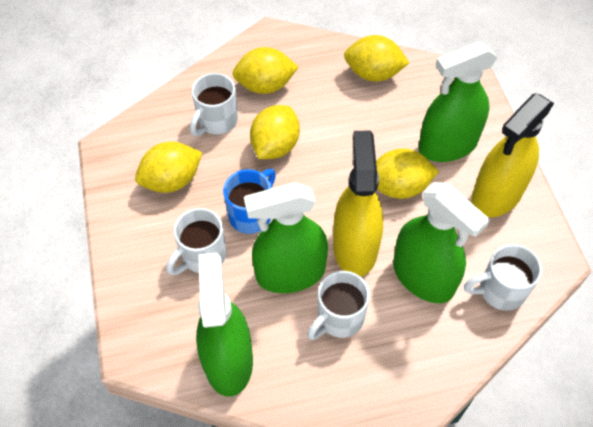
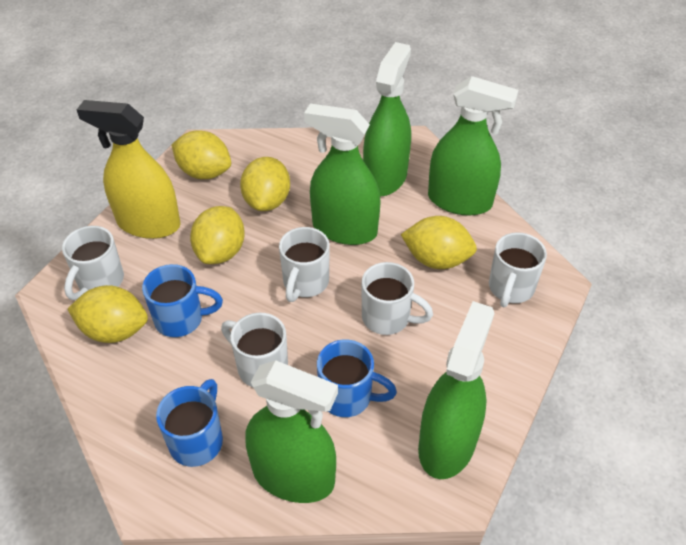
blue mug: [223,169,276,234] = 1 -> [142,264,223,337] [156,379,223,467] [317,339,397,417] = 3
green spray bottle: [196,253,253,397] [244,182,328,293] [393,182,490,303] [419,41,498,162] = 4 -> [245,360,338,503] [304,103,381,245] [363,42,411,196] [418,301,494,479] [428,76,518,216] = 5
white mug: [166,208,226,275] [190,73,238,136] [307,271,370,340] [464,244,542,311] = 4 -> [62,226,124,300] [221,313,288,387] [279,227,330,302] [362,262,433,335] [489,232,547,307] = 5
yellow spray bottle: [333,131,383,277] [471,93,554,217] = 2 -> [77,100,181,239] = 1

